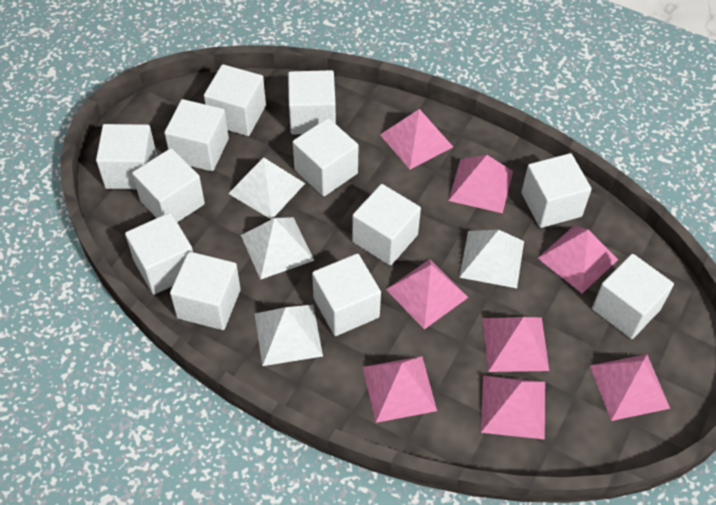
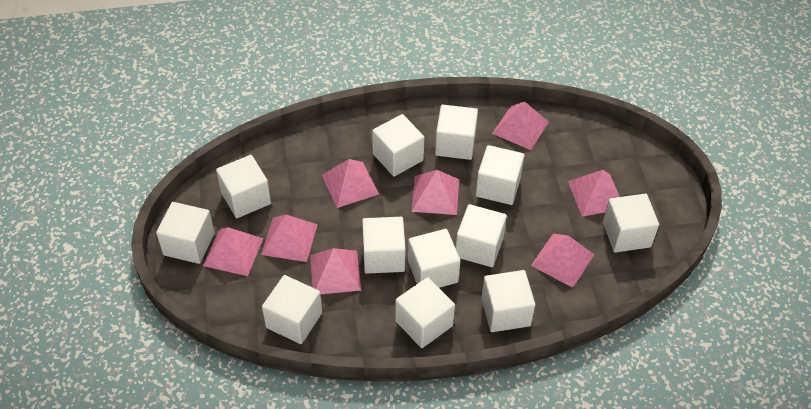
white pyramid: [228,157,305,219] [241,217,315,280] [255,305,323,366] [459,230,524,288] = 4 -> none = 0

